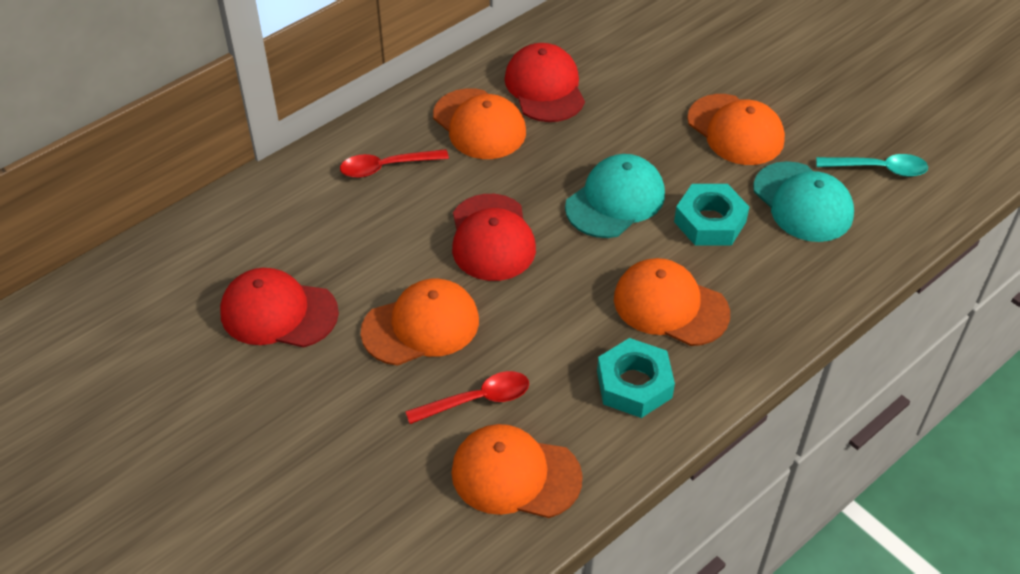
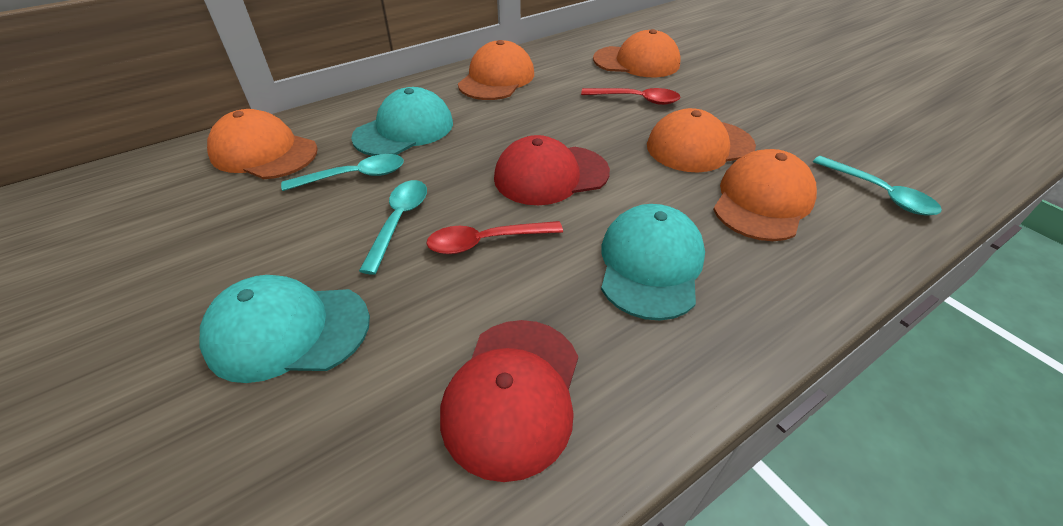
red cap: [220,268,339,347] [452,194,536,281] [504,43,585,122] = 3 -> [440,320,578,482] [494,135,610,205] = 2
turquoise cap: [565,154,665,238] [753,161,854,242] = 2 -> [200,275,370,383] [351,87,453,156] [601,204,705,321] = 3
turquoise nut: [597,338,675,418] [674,184,749,246] = 2 -> none = 0
turquoise spoon: [816,154,928,177] = 1 -> [281,154,404,191] [359,180,427,275] [813,156,942,216] = 3

